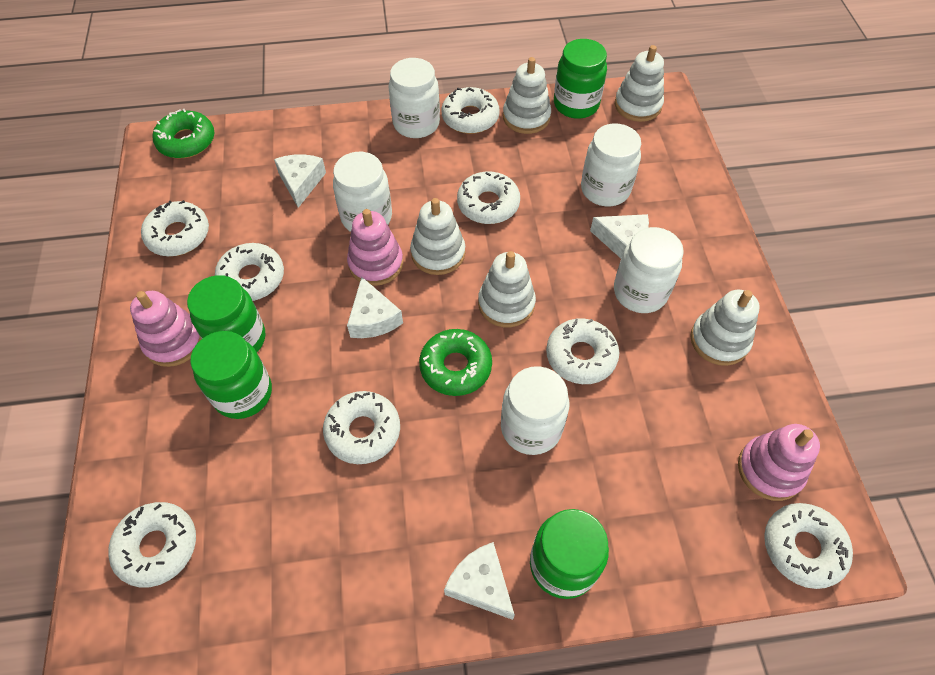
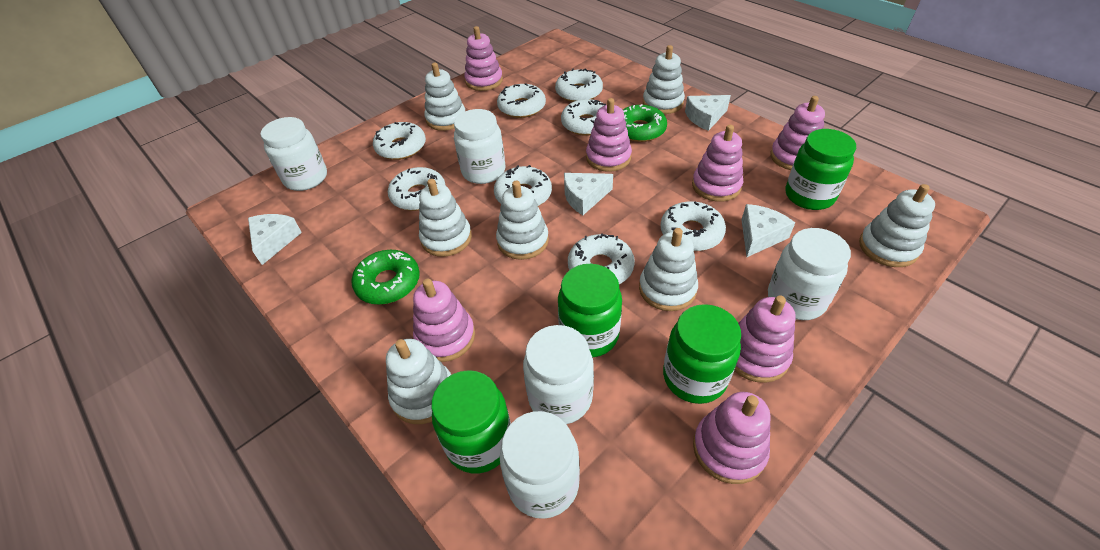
pink stacking toy: [130,291,201,367] [347,209,403,286] [738,424,820,501] = 3 -> [413,279,475,362] [464,26,503,91] [586,98,632,172] [692,125,743,202] [693,392,771,484] [734,296,796,383] [770,96,825,170] = 7
white stacking toy: [410,198,465,275] [478,251,536,327] [503,57,551,134] [615,45,664,122] [690,290,760,366] = 5 -> [386,339,451,424] [419,179,472,257] [425,63,465,131] [496,181,549,260] [639,228,698,311] [643,45,685,114] [859,184,935,267] = 7

